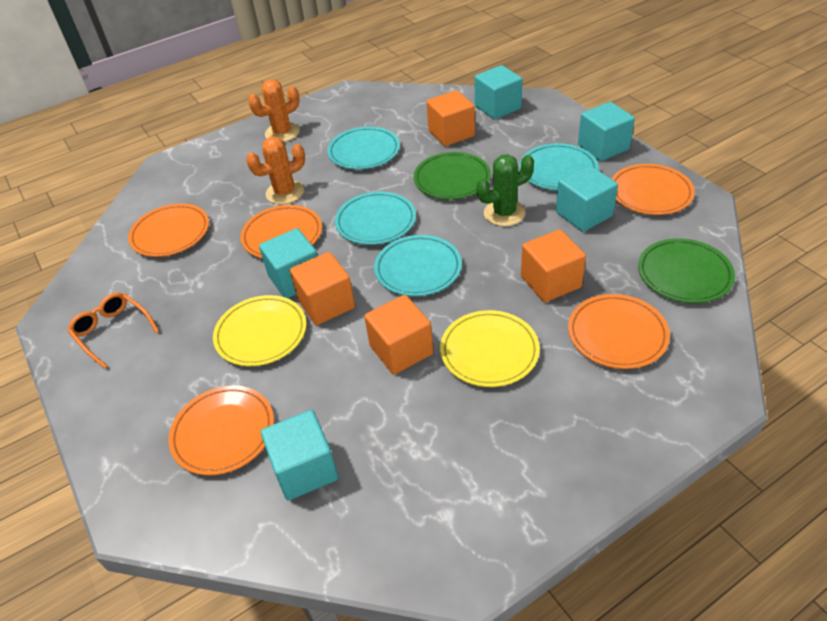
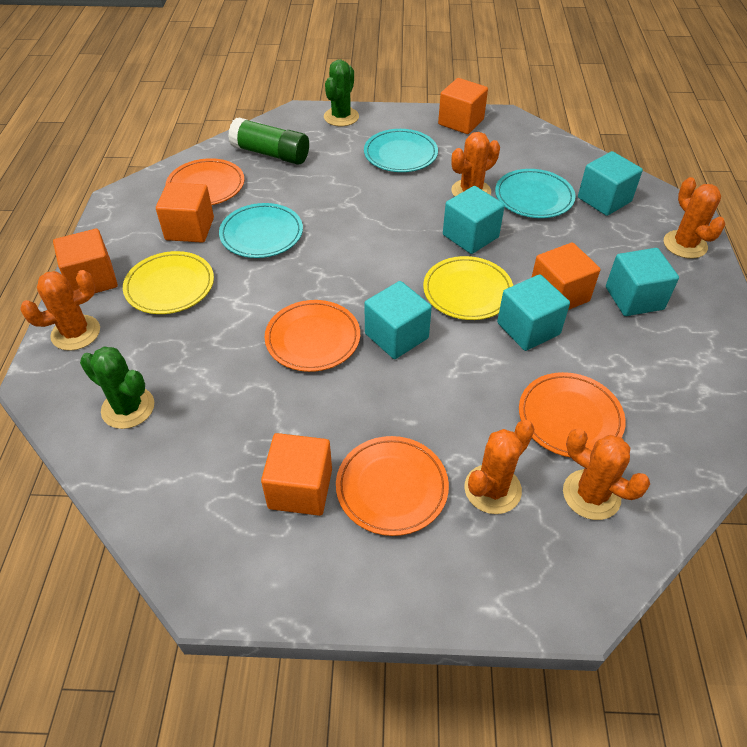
green cactus: [477,154,534,226] = 1 -> [80,347,154,429] [324,60,359,126] = 2
green glue stick: none = 0 -> [228,118,309,165] = 1
green plate: [414,152,491,199] [638,238,735,303] = 2 -> none = 0
orange cactus: [246,136,305,204] [248,79,300,142] = 2 -> [20,270,100,351] [451,132,500,197] [464,420,535,514] [563,428,650,520] [664,177,725,259] = 5
orange cube: [290,252,355,325] [364,295,433,375] [427,90,475,146] [521,229,586,302] = 4 -> [53,229,118,293] [156,182,214,243] [261,433,332,516] [438,78,488,134] [531,242,600,310] = 5
orange glasses: [67,293,159,369] = 1 -> none = 0
orange plate: [128,203,209,257] [168,386,274,476] [240,205,322,258] [568,294,670,369] [612,164,695,215] = 5 -> [166,158,244,205] [265,300,360,372] [336,436,449,536] [519,372,626,458] = 4
turquoise plate: [327,127,400,169] [335,191,416,245] [374,235,462,296] [519,143,599,190] = 4 -> [219,203,303,258] [364,129,438,172] [495,169,575,218] = 3

